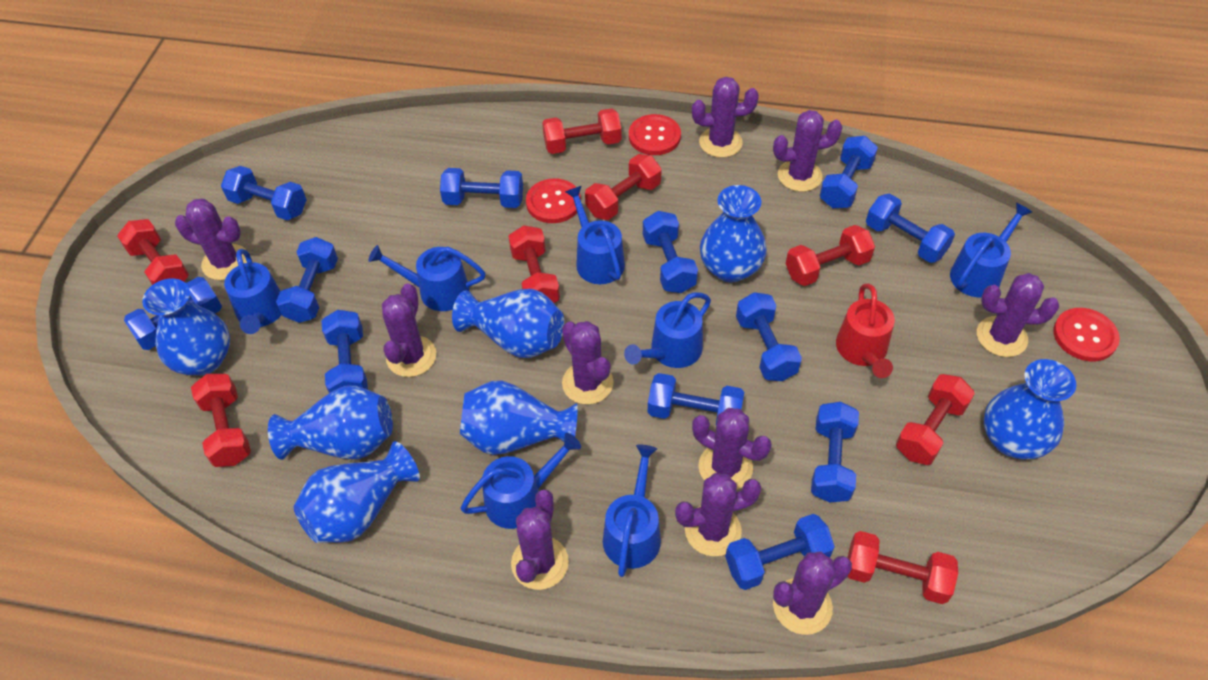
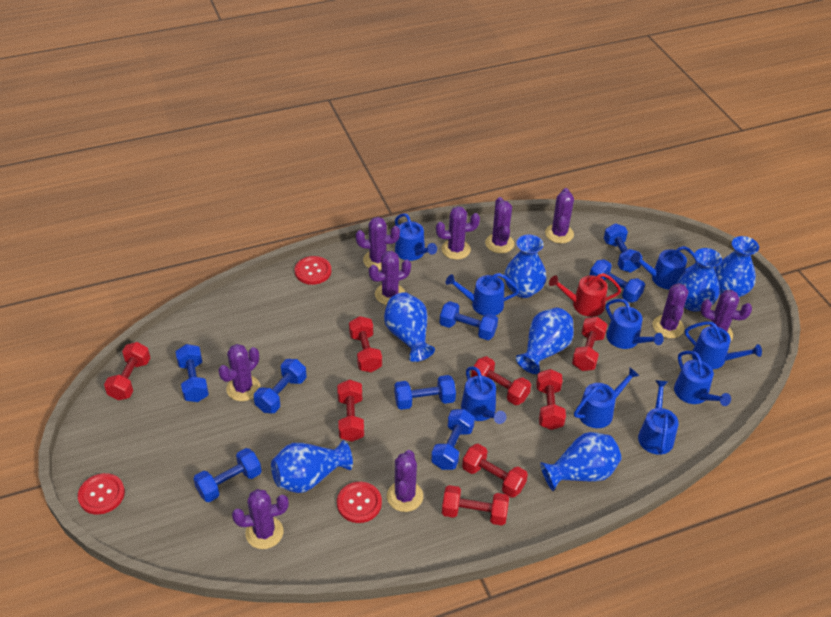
blue dumbbell: [124,277,222,350] [221,166,307,220] [276,237,338,323] [321,310,368,393] [440,168,523,208] [643,211,698,293] [648,373,744,424] [725,514,835,590] [736,292,802,381] [811,402,859,503] [820,136,878,208] [866,194,955,263] = 12 -> [175,344,209,402] [193,448,262,502] [254,359,306,413] [394,375,456,410] [431,409,475,470] [440,301,498,340] [590,259,645,303] [604,223,643,273] = 8
blue watering can: [224,249,282,334] [368,245,485,311] [460,433,581,529] [565,186,625,284] [603,444,661,577] [624,292,711,368] [950,203,1032,297] = 7 -> [395,213,437,261] [445,273,519,316] [461,366,506,424] [574,367,639,428] [606,299,664,349] [631,246,698,290] [638,380,679,455] [674,351,731,406] [685,322,762,369] = 9

